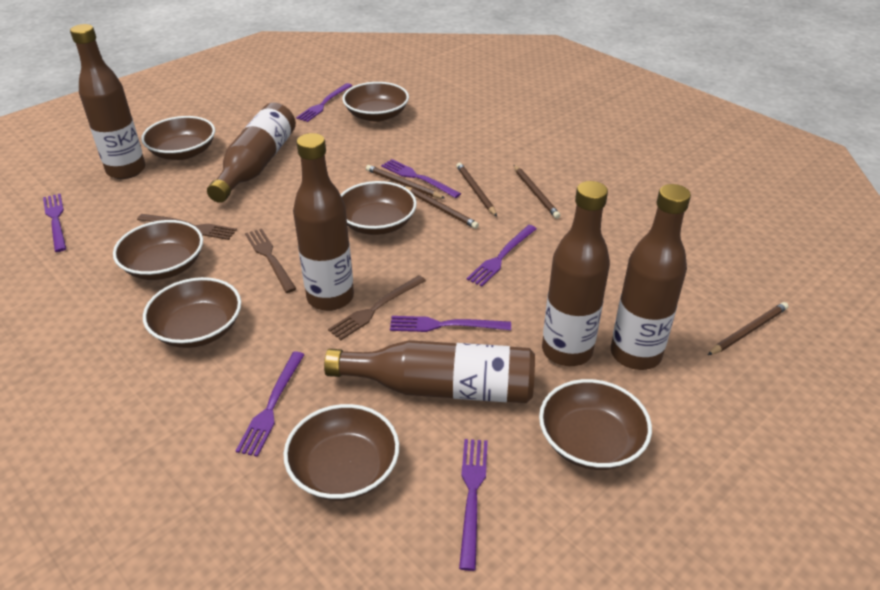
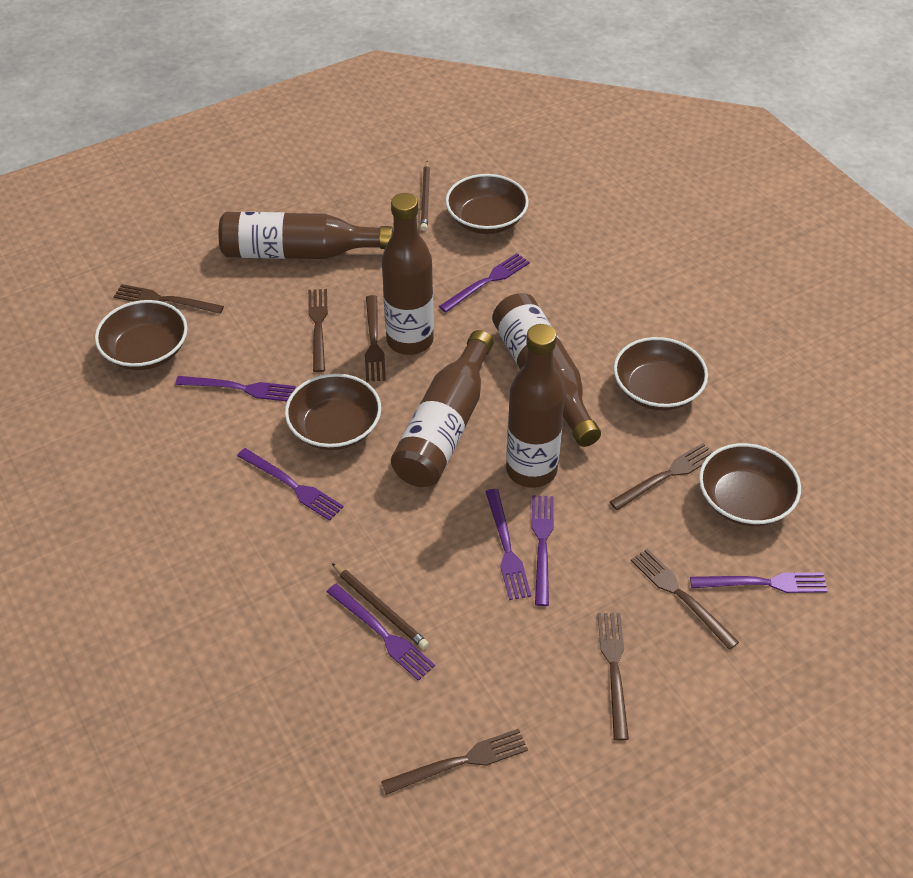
brown bottle: [70,24,146,179] [207,103,296,203] [293,133,354,311] [324,340,535,403] [542,181,610,366] [611,184,691,370] = 6 -> [218,212,393,259] [382,193,434,355] [391,330,493,487] [492,293,601,447] [506,324,565,488] = 5
brown bowl: [113,220,203,280] [141,116,215,160] [143,277,241,348] [283,404,399,501] [340,181,417,235] [342,82,409,122] [539,379,652,470] = 7 -> [95,300,188,370] [285,373,381,450] [445,174,529,234] [614,337,708,410] [699,443,801,526] = 5
brown fork: [137,214,237,240] [245,228,296,293] [328,275,426,340] = 3 -> [114,284,224,314] [308,289,328,372] [365,295,386,382] [381,729,528,795] [597,613,629,741] [609,443,712,510] [631,549,739,650] = 7
brown pencil: [366,165,445,199] [404,186,479,229] [456,163,497,216] [514,165,561,219] [708,302,788,355] = 5 -> [332,563,429,649] [420,161,430,231] = 2

